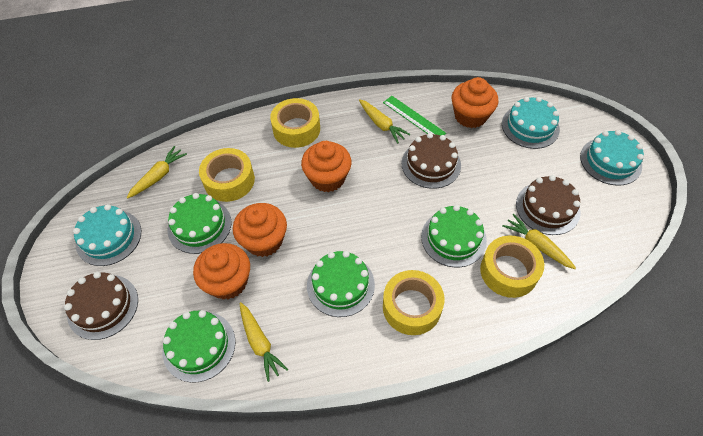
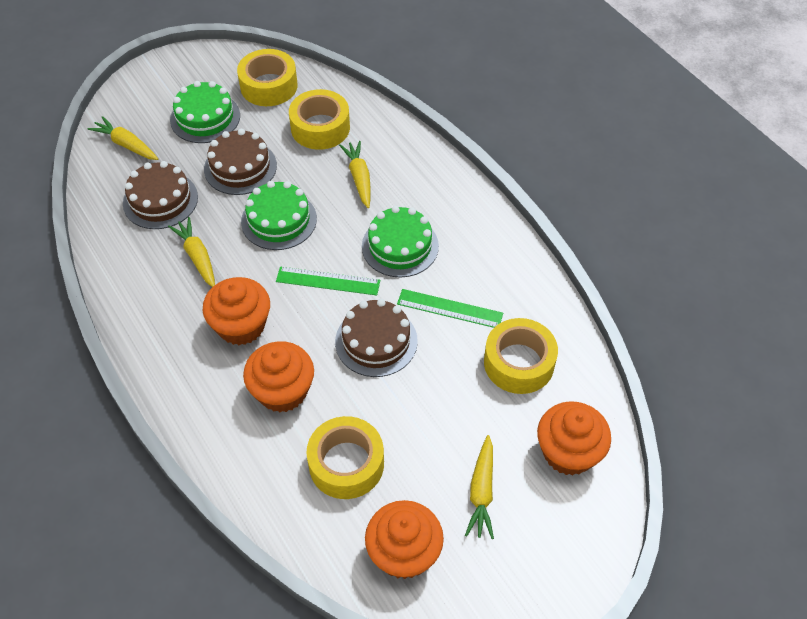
green cake: [162,310,236,383] [168,193,232,254] [307,251,375,317] [421,205,487,267] = 4 -> [170,81,240,143] [241,181,317,250] [362,206,439,277] = 3
green ruler: [383,96,446,135] = 1 -> [276,266,380,296] [397,289,503,328] = 2
turquoise cake: [73,204,141,266] [502,97,560,149] [580,130,644,186] = 3 -> none = 0

